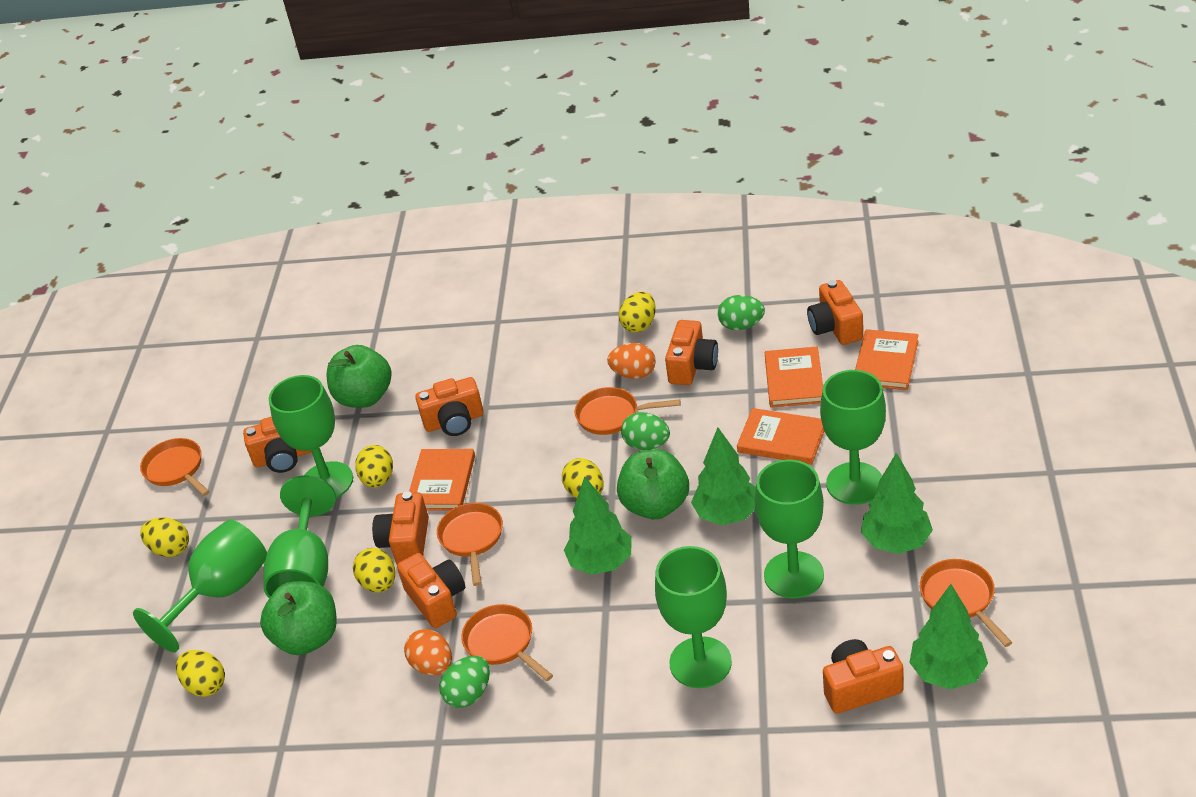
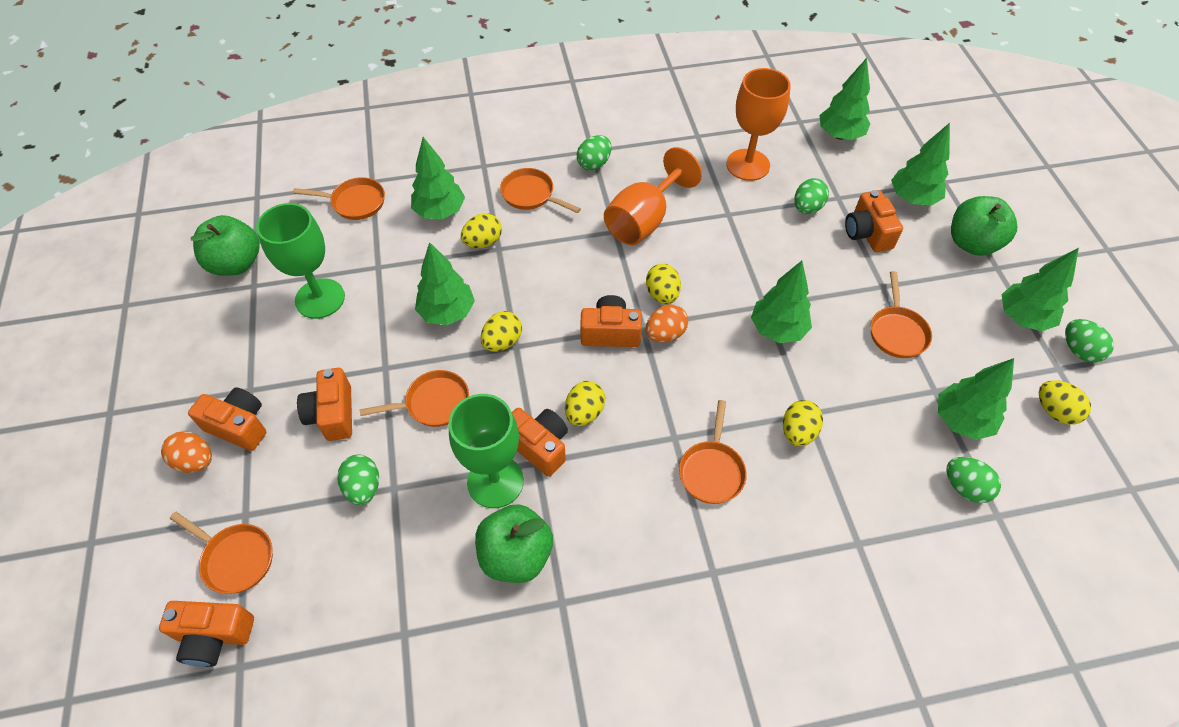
green egg: [439,656,490,708] [621,412,670,450] [718,295,765,330] = 3 -> [337,455,379,505] [576,135,612,171] [794,178,829,214] [946,457,1001,503] [1065,319,1114,363] = 5
green goblet: [133,520,267,652] [263,475,336,598] [269,375,353,498] [655,546,732,688] [755,459,824,599] [820,370,886,505] = 6 -> [256,203,345,319] [448,394,524,508] = 2
green tree: [564,477,632,575] [691,427,756,525] [861,453,933,554] [909,584,988,689] = 4 -> [411,137,465,219] [415,242,475,325] [751,261,812,343] [819,58,870,140] [891,123,950,206] [938,358,1014,440] [1002,248,1079,331] = 7
orange book: [409,449,475,511] [737,408,824,465] [765,347,823,407] [855,329,919,390] = 4 -> none = 0
orange camera: [243,417,312,473] [372,491,429,564] [397,553,465,628] [415,377,484,436] [665,320,718,385] [807,280,863,345] [823,639,903,714] = 7 -> [159,601,254,667] [188,387,266,451] [297,368,352,441] [512,408,568,477] [580,295,642,347] [845,190,903,252] = 6
orange goblet: none = 0 -> [604,147,702,245] [726,68,791,181] = 2
orange pan: [140,438,210,496] [437,503,503,586] [461,604,553,681] [575,387,681,435] [920,559,1013,647] = 5 -> [170,512,273,594] [293,177,385,220] [359,370,469,427] [500,168,581,213] [679,400,747,504] [871,271,932,358] = 6

